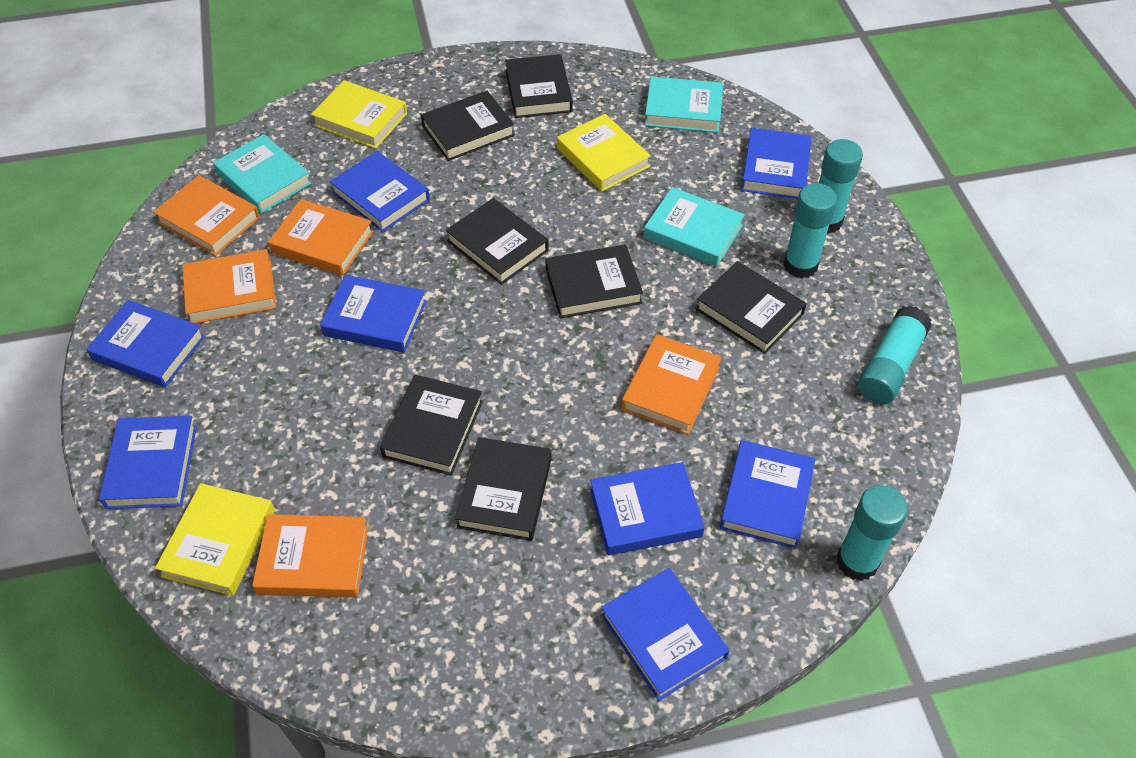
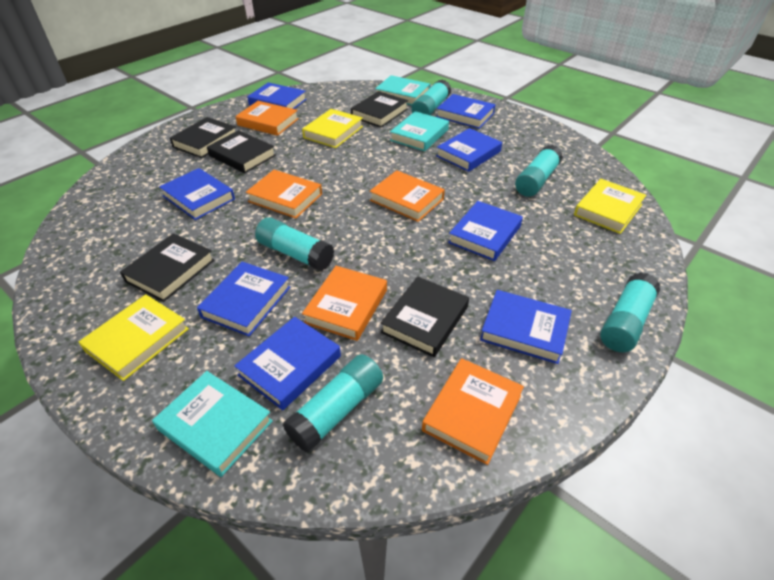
black book: [380,375,483,476] [421,91,515,161] [446,198,549,285] [455,437,552,541] [505,54,573,118] [545,244,643,318] [696,261,807,354] = 7 -> [120,233,215,302] [170,117,236,158] [207,130,276,173] [351,91,408,128] [381,277,469,357] = 5
turquoise glue stick: [783,183,837,279] [819,139,863,234] [837,485,908,581] [858,306,932,404] = 4 -> [255,217,334,271] [283,354,383,452] [411,79,452,115] [515,145,563,197] [600,272,660,352] = 5

